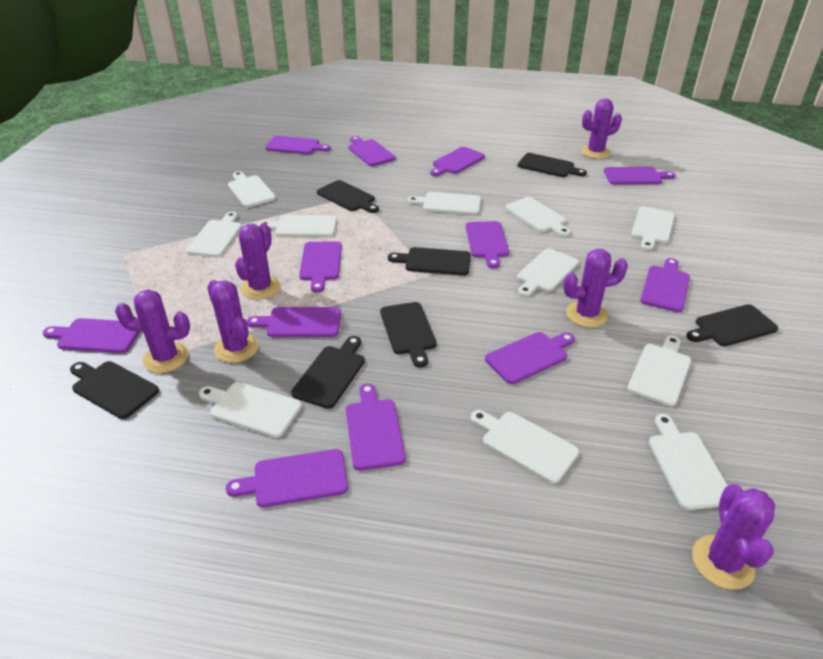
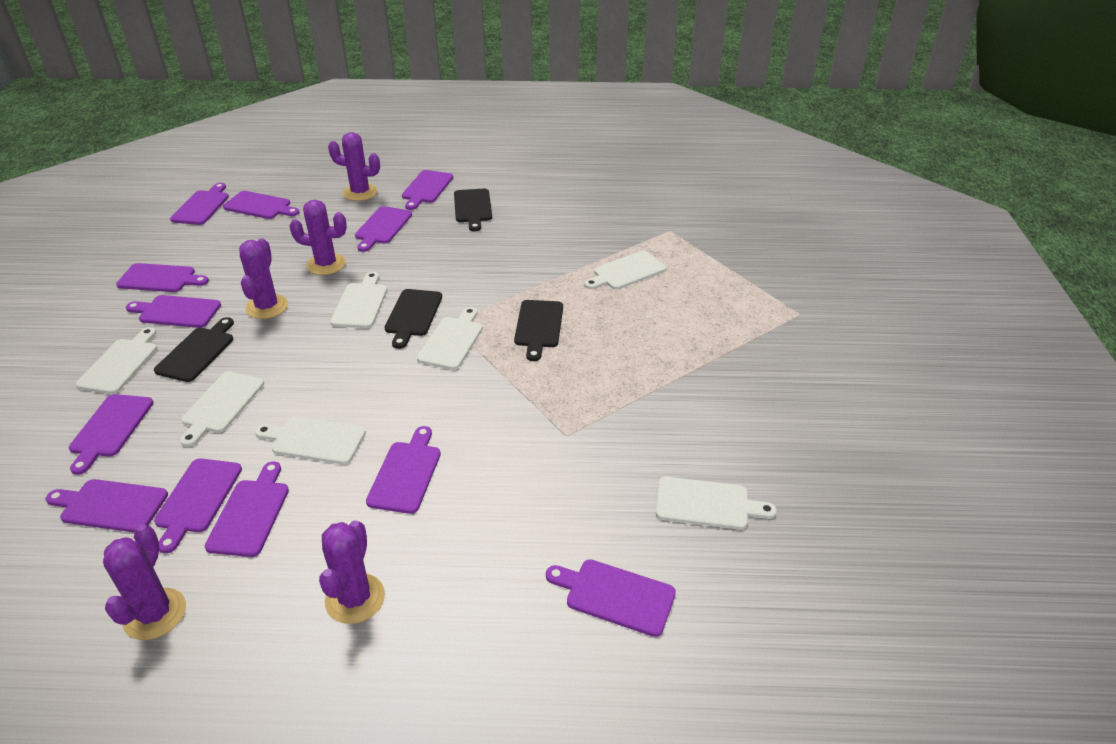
black cutting board: [70,361,159,419] [291,336,365,409] [317,180,379,213] [380,302,437,368] [388,247,471,276] [518,153,587,177] [686,304,778,346] = 7 -> [154,317,234,382] [384,289,442,349] [454,189,492,232] [514,300,563,361] = 4
purple cactus: [115,289,190,373] [207,280,259,363] [235,223,280,300] [563,249,628,328] [581,98,622,159] [692,484,775,590] = 6 -> [103,525,186,640] [239,238,288,319] [289,200,347,275] [319,520,385,624] [328,132,380,201] = 5
white cutting board: [186,212,242,257] [199,382,302,438] [228,171,276,207] [259,215,337,237] [407,192,481,215] [471,410,579,483] [505,197,571,236] [517,248,579,297] [627,336,691,406] [631,207,675,250] [649,414,728,510] = 11 -> [76,327,157,394] [180,371,264,447] [255,416,366,464] [330,272,387,328] [417,307,483,370] [584,251,666,290] [656,477,777,530] = 7

